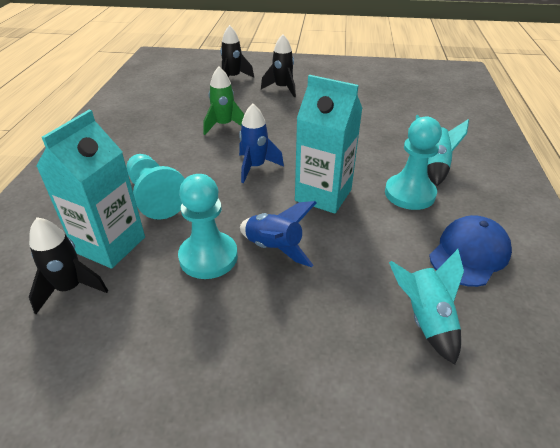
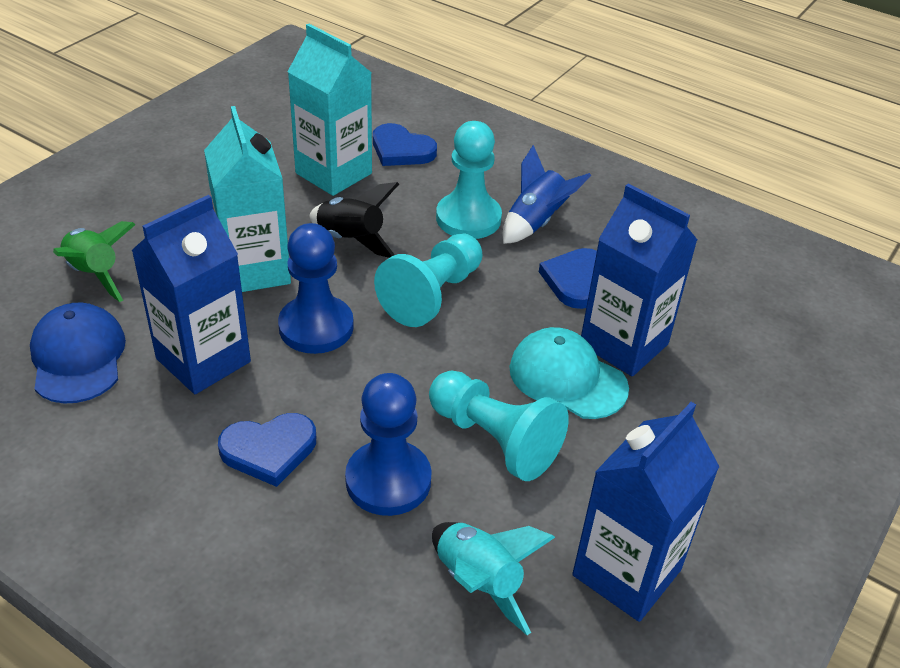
black rocket: [29,217,108,314] [220,25,254,78] [261,34,296,97] = 3 -> [310,182,399,258] = 1
blue carton: none = 0 -> [131,195,251,394] [572,402,720,622] [581,183,697,376] = 3
blue heart: none = 0 -> [218,413,316,487] [373,123,437,166] [539,248,597,309] = 3
blue pawn: none = 0 -> [278,223,354,354] [345,373,432,516] = 2
blue rocket: [239,104,284,183] [240,201,317,267] = 2 -> [503,145,591,244] = 1
turquoise cap: none = 0 -> [509,327,629,419] = 1
turquoise rocket: [389,249,464,365] [416,115,469,186] = 2 -> [432,522,555,635] = 1

